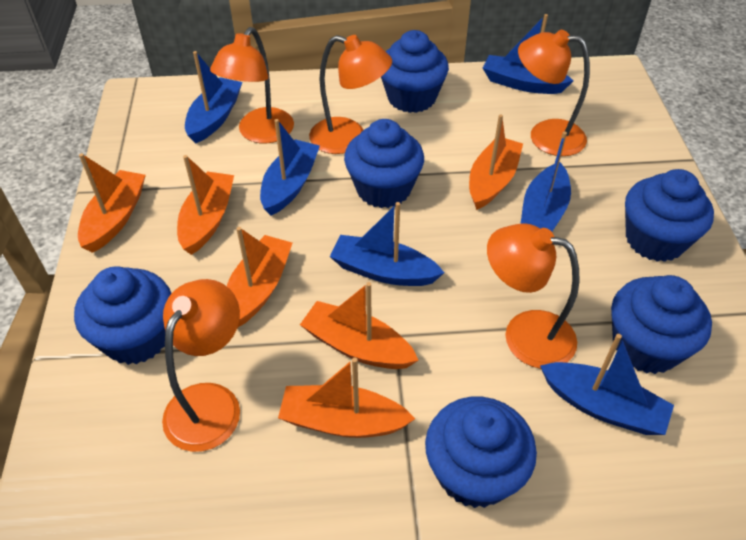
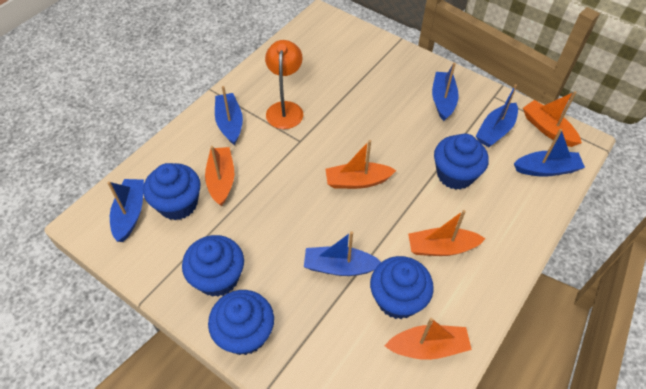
blue cupcake: [74,266,171,365] [344,119,424,208] [381,30,449,113] [425,397,537,508] [611,275,712,374] [625,169,714,262] = 6 -> [143,163,200,220] [182,235,244,297] [208,290,274,355] [370,256,434,319] [434,134,489,190] = 5
orange boat: [78,153,146,253] [177,155,234,255] [227,227,293,327] [278,357,415,438] [300,282,419,369] [469,114,523,210] = 6 -> [205,146,234,206] [325,140,397,189] [385,318,472,360] [408,210,486,256] [523,91,582,147] = 5
orange lamp: [162,279,240,452] [210,27,294,144] [309,35,392,154] [487,224,580,369] [518,30,590,156] = 5 -> [265,40,303,129] = 1

